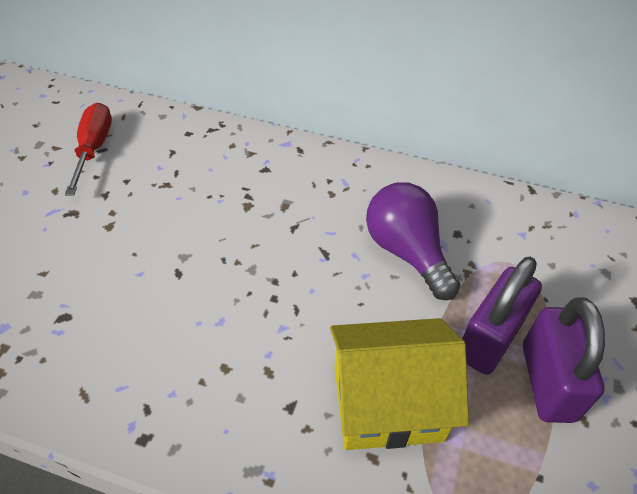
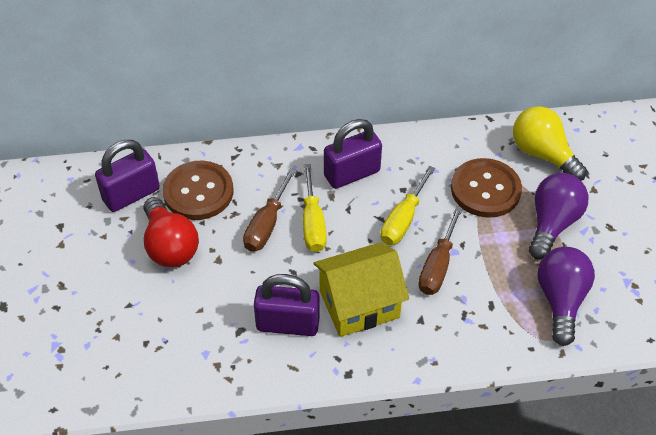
brown button: none = 0 -> [162,161,233,220] [451,158,522,218] = 2
brown screwdriver: none = 0 -> [243,168,296,252] [418,206,463,295] = 2
purple light bulb: [366,182,460,300] = 1 -> [529,173,588,260] [537,247,595,346] = 2
purple padlock: [462,257,542,375] [523,298,605,423] = 2 -> [95,140,160,212] [254,274,320,336] [324,119,382,189] = 3
red light bulb: none = 0 -> [144,197,199,267] = 1
red screwdriver: [65,103,112,196] = 1 -> none = 0
yellow light bulb: none = 0 -> [513,106,587,181] = 1
yellow screwdriver: none = 0 -> [303,164,327,252] [381,166,435,245] = 2

